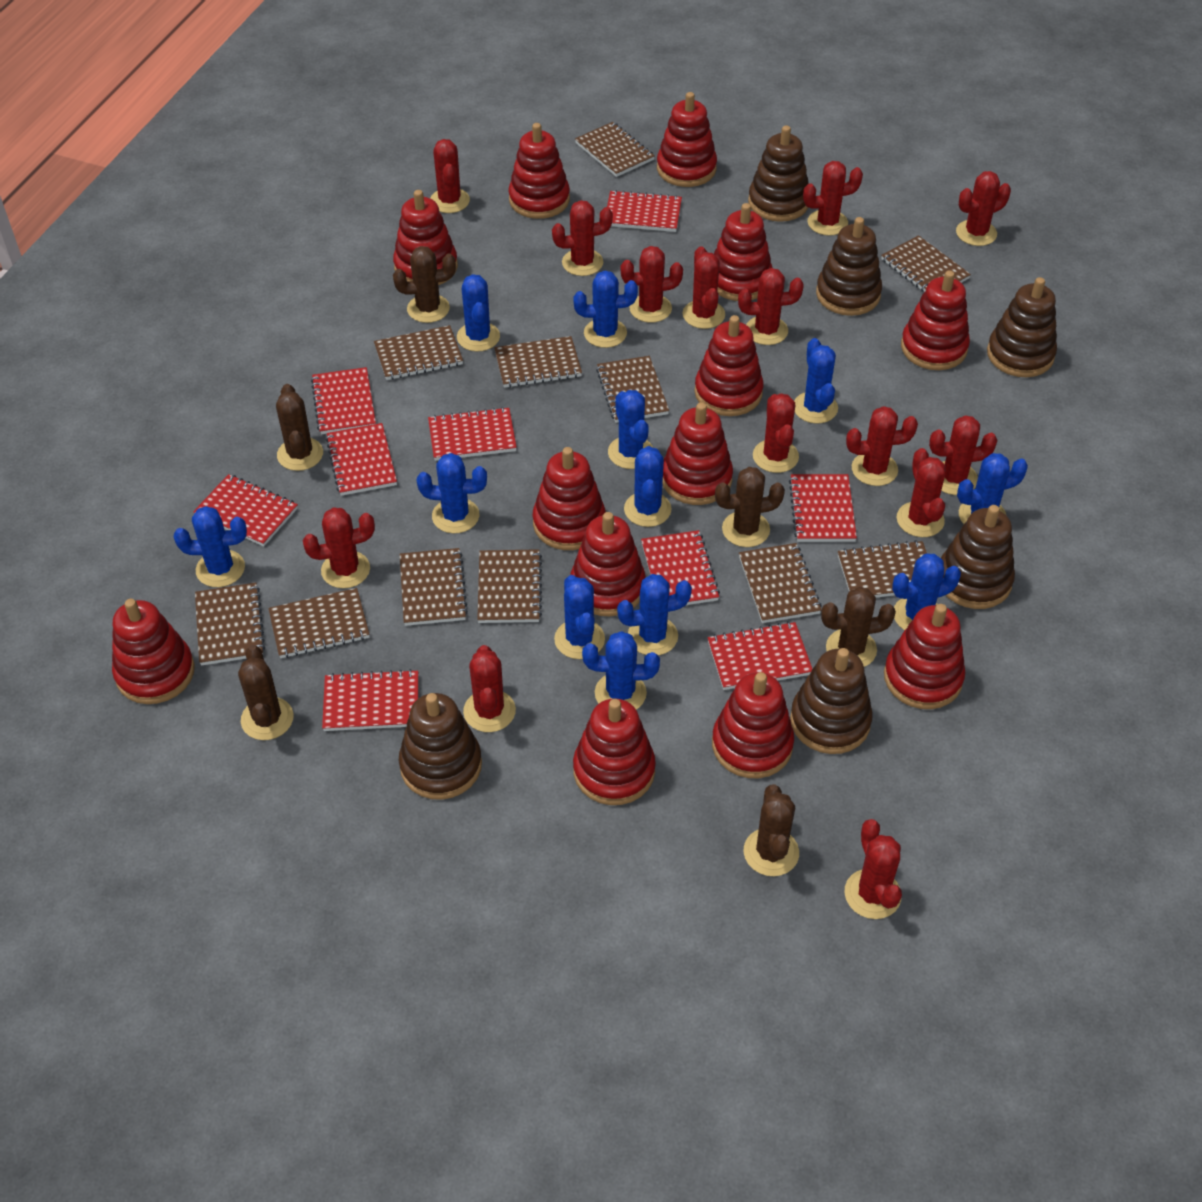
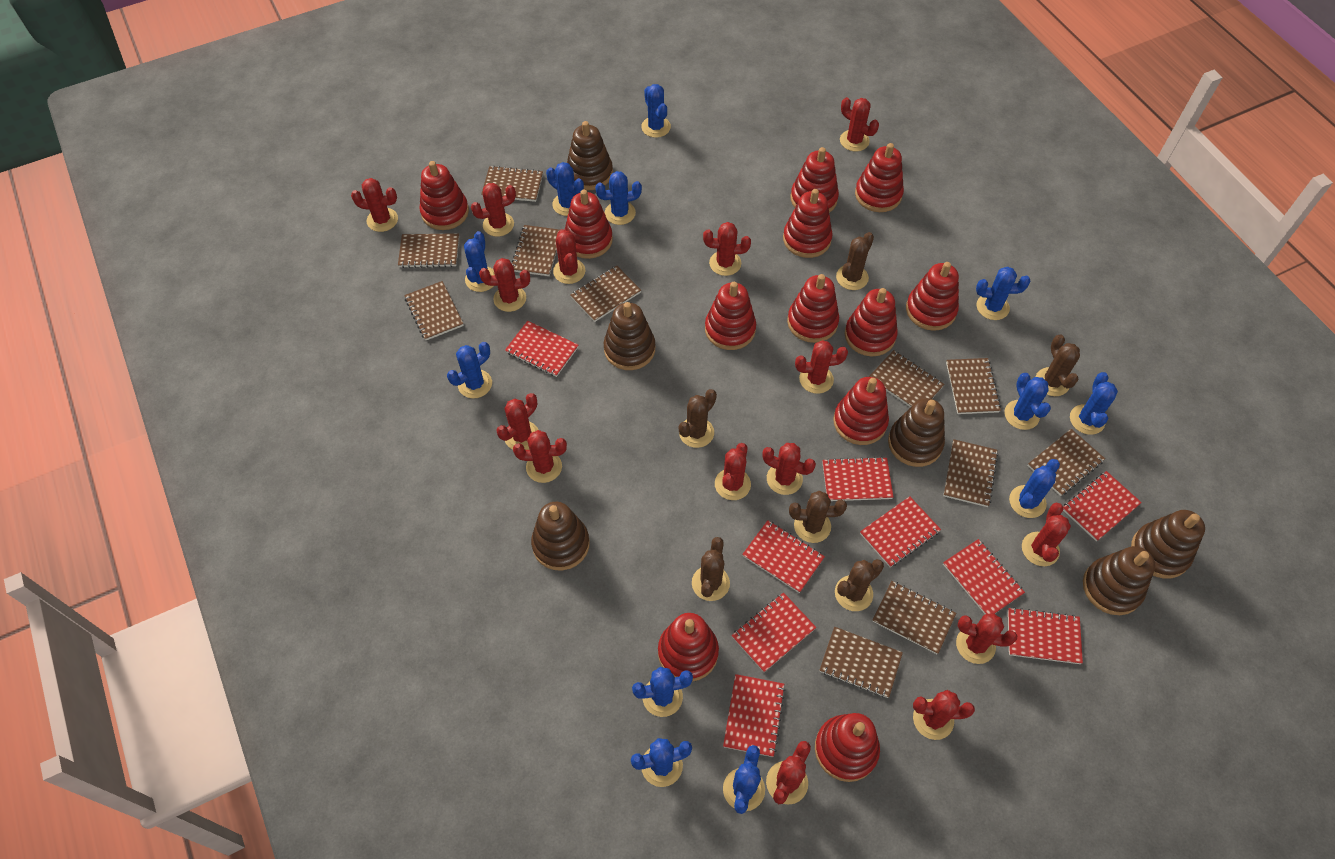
red cactus: [303,507,375,588] [430,139,470,213] [463,645,516,732] [552,200,613,276] [621,246,683,323] [683,246,725,329] [738,268,804,345] [753,393,799,473] [803,161,863,236] [844,819,902,919] [846,406,918,486] [897,448,946,537] [929,415,998,495] [956,171,1011,246] = 14 -> [351,178,398,232] [471,183,516,237] [479,258,530,312] [496,393,538,450] [513,430,567,483] [553,229,585,284] [703,222,751,276] [715,443,751,500] [762,443,816,495] [766,741,811,805] [795,340,848,394] [840,97,879,151] [913,690,975,740] [956,613,1017,664] [1022,503,1071,566] = 15
red stacking toy: [112,599,195,704] [393,190,458,285] [509,123,570,219] [533,447,606,550] [570,512,646,616] [573,699,656,805] [657,92,717,187] [663,402,733,505] [694,315,764,416] [712,672,794,778] [714,203,772,301] [884,604,965,709] [901,270,970,370] = 13 -> [419,161,469,230] [564,190,613,259] [658,613,719,681] [705,282,756,350] [783,189,833,258] [787,274,839,343] [791,147,839,213] [815,713,880,782] [833,377,889,445] [845,288,898,356] [855,143,904,212] [906,262,959,331] = 12

